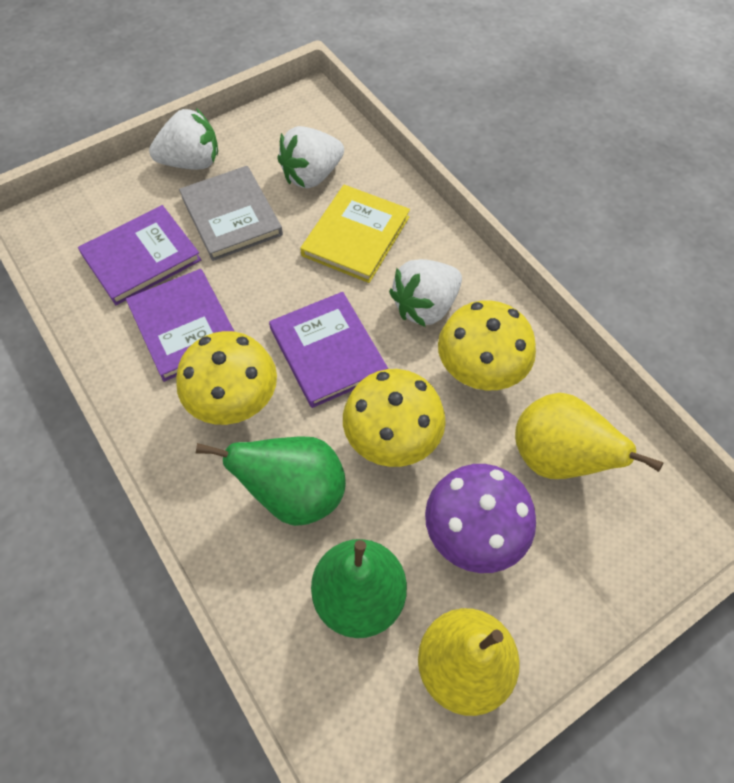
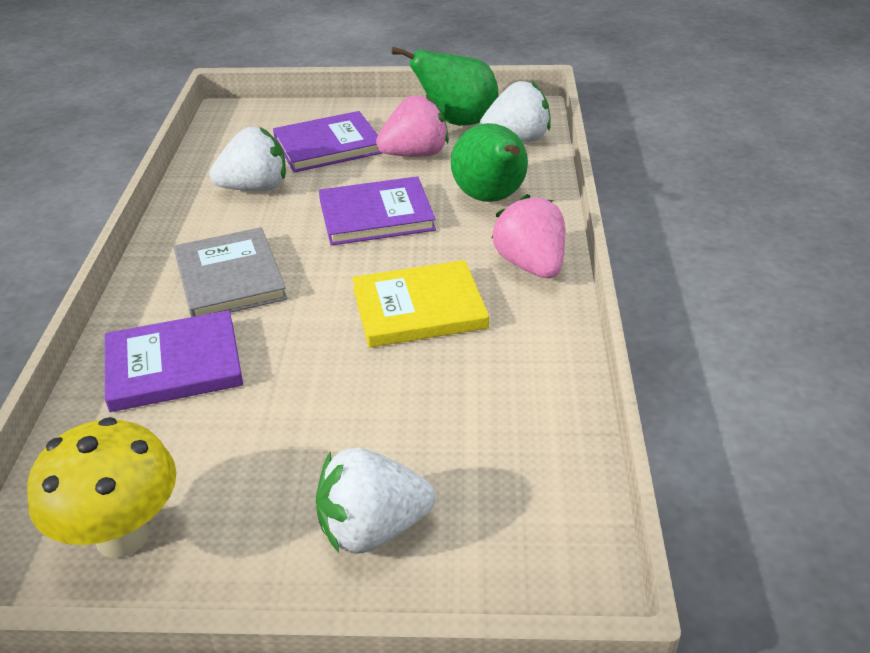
pink strawberry: none = 0 -> [376,94,449,157] [491,194,565,278] = 2
purple mushroom: [425,464,536,573] = 1 -> none = 0
yellow mushroom: [176,331,277,425] [343,369,446,467] [438,300,536,390] = 3 -> [27,417,176,558] = 1
yellow pear: [418,608,520,716] [515,393,664,479] = 2 -> none = 0

